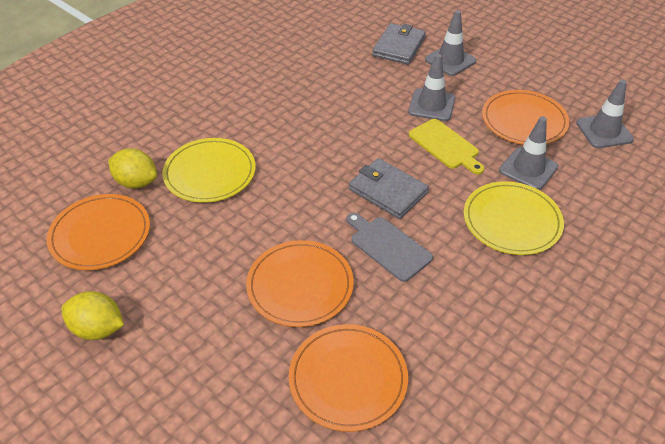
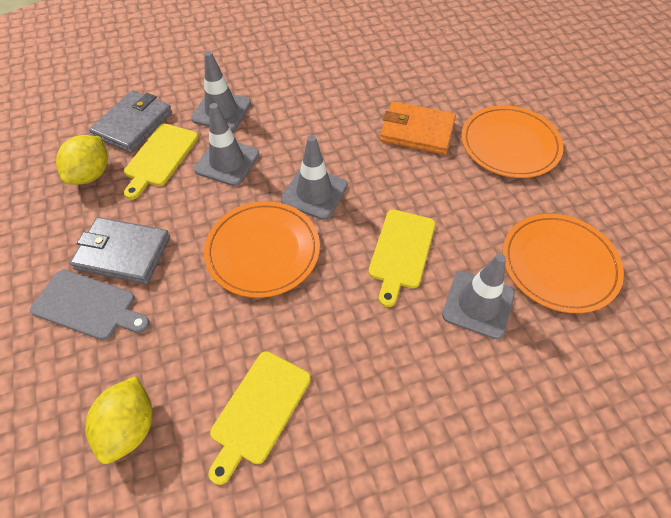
orange plate: [47,194,150,270] [246,240,354,327] [289,324,408,432] [482,90,569,145] = 4 -> [204,201,320,298] [461,105,563,178] [503,214,624,313] = 3
orange wallet: none = 0 -> [380,101,456,155] = 1
yellow cutting board: [409,119,484,174] = 1 -> [124,123,198,199] [209,351,311,485] [368,210,435,307] = 3
yellow plate: [162,138,256,203] [464,181,564,255] = 2 -> none = 0

